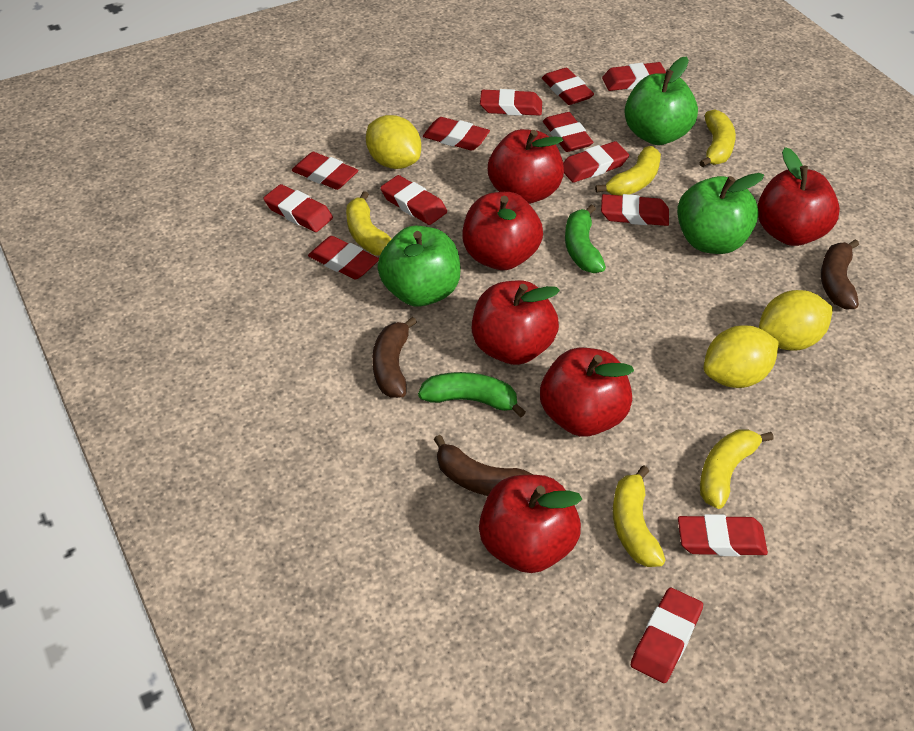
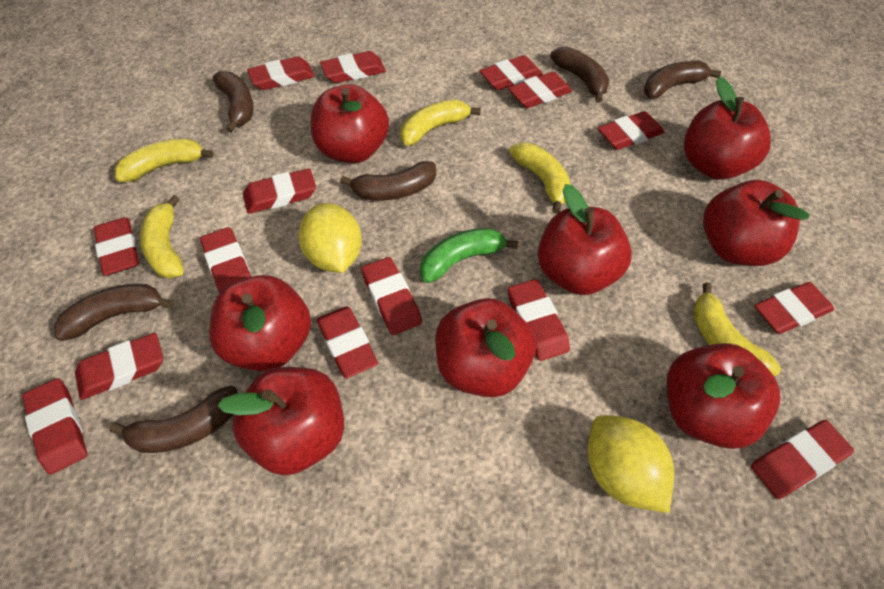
brown banana: [372,317,417,398] [434,435,534,496] [821,239,859,309] = 3 -> [54,284,174,341] [109,385,237,453] [213,71,254,133] [340,161,436,200] [550,46,609,103] [644,61,721,99] = 6
green apple: [378,226,461,307] [624,56,698,145] [677,173,764,254] = 3 -> none = 0
green banana: [418,372,526,417] [565,204,606,273] = 2 -> [420,228,518,283] = 1
red apple: [462,192,543,270] [472,280,560,365] [479,475,582,573] [488,129,564,204] [540,348,634,437] [758,147,840,246] = 6 -> [209,275,311,371] [218,367,344,475] [311,84,389,163] [435,298,536,397] [538,184,632,295] [667,343,780,449] [684,77,771,180] [703,180,809,266] = 8
red eraser: [263,184,333,232] [292,152,359,190] [308,236,379,280] [380,175,447,225] [423,117,490,151] [480,89,542,116] [542,68,594,105] [543,112,593,152] [563,141,629,183] [601,194,669,226] [602,62,666,91] [631,588,703,683] [678,514,768,556] = 13 -> [22,378,87,475] [75,333,163,400] [94,217,139,275] [200,227,251,293] [243,168,316,214] [247,56,315,90] [317,306,378,378] [320,51,386,83] [361,257,422,335] [480,55,543,90] [508,72,572,108] [508,279,570,361] [598,111,664,150] [751,420,854,499] [754,282,834,334] = 15
yellow lemon: [366,115,421,169] [704,325,779,388] [759,290,833,351] = 3 -> [299,203,362,273] [588,415,674,513] = 2

